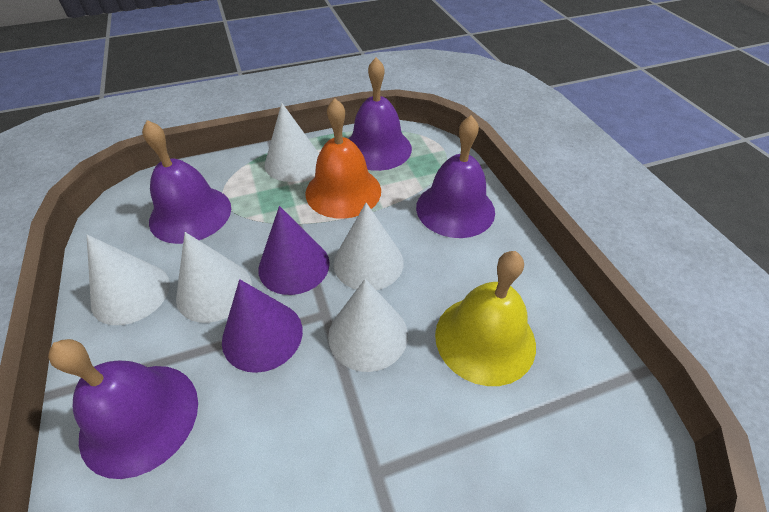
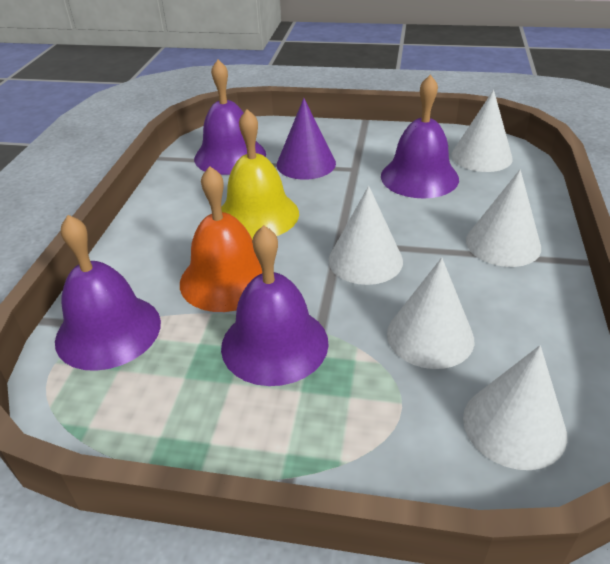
purple cone: [222,279,303,373] [258,206,330,295] = 2 -> [277,98,336,180] = 1

